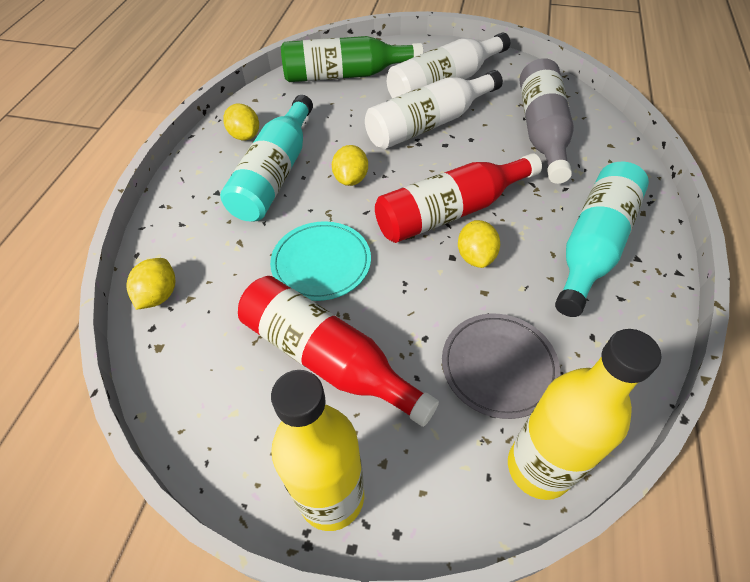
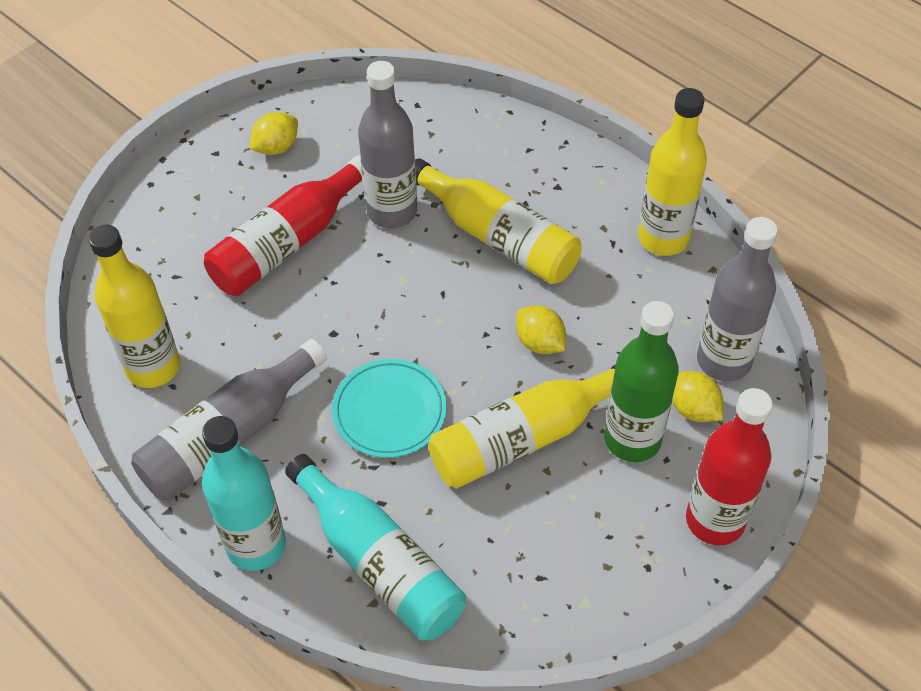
grey bottle: [520,58,574,184] = 1 -> [131,339,327,501] [358,61,417,228] [697,217,778,382] = 3
grey plate: [442,314,560,419] = 1 -> none = 0
white bottle: [365,70,503,150] [387,32,510,98] = 2 -> none = 0
yellow bottle: [271,370,364,531] [508,329,661,500] = 2 -> [88,224,180,388] [415,158,582,284] [428,365,616,489] [638,88,707,256] = 4
yellow lemon: [126,258,175,310] [223,103,259,140] [332,145,368,186] [458,220,500,268] = 4 -> [250,112,298,155] [516,305,566,354] [672,371,723,422] = 3

